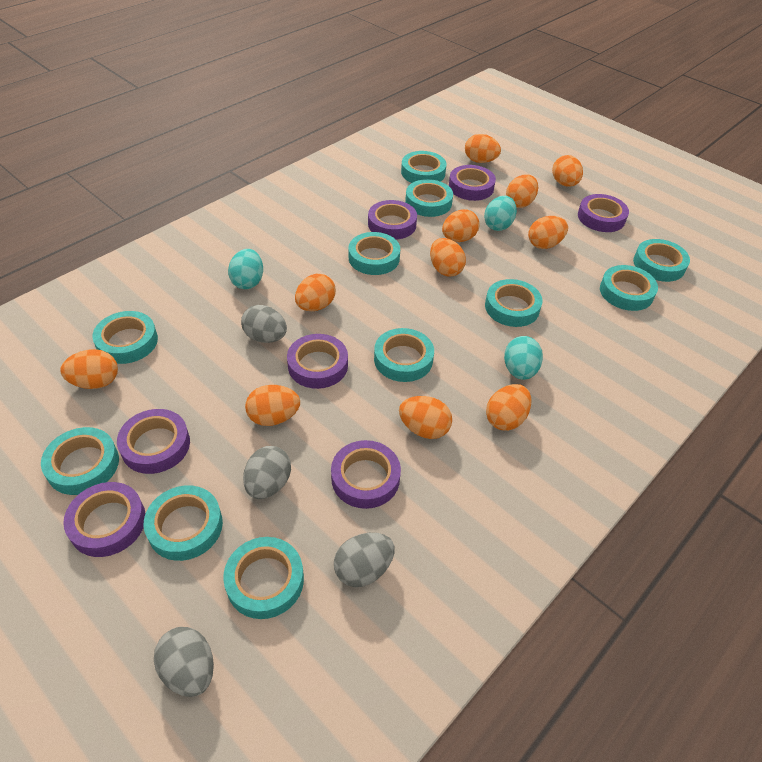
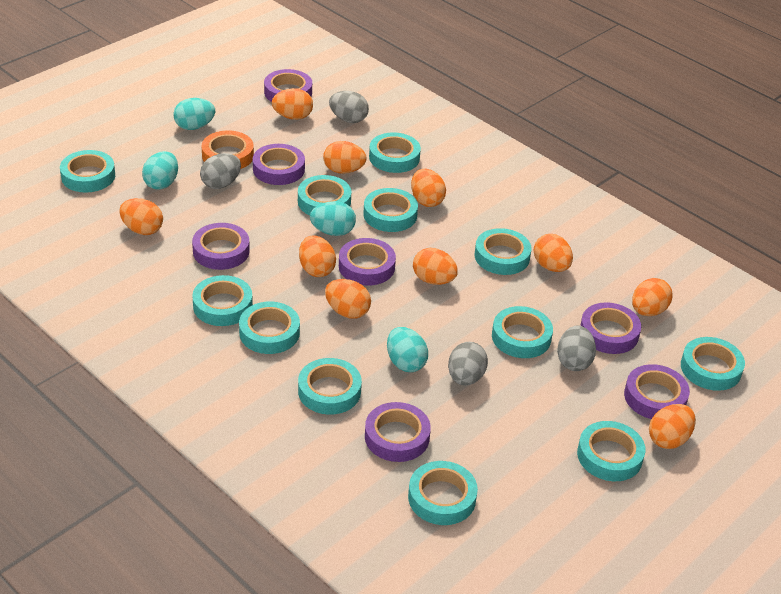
orange egg: [60,349,118,389] [245,385,300,426] [295,274,336,311] [399,396,452,439] [430,238,466,277] [442,209,479,242] [465,134,501,163] [486,384,531,431] [506,174,538,208] [528,216,568,249] [552,155,583,187] = 11 -> [119,198,163,235] [272,88,313,120] [299,236,336,277] [323,141,366,174] [325,279,371,319] [411,169,446,207] [413,248,458,285] [534,234,573,272] [632,278,672,316] [649,404,696,449] = 10
orange tape: none = 0 -> [202,131,254,169] = 1
turquoise egg: [228,249,263,289] [484,196,517,231] [504,336,543,380] = 3 -> [142,151,178,190] [173,98,215,130] [310,201,356,236] [387,327,428,372] = 4
turquoise tape: [41,427,119,495] [92,311,158,364] [144,485,223,561] [223,537,304,619] [349,232,400,275] [374,328,434,382] [401,151,447,183] [405,179,453,217] [485,279,543,327] [600,265,658,311] [633,239,690,282] = 11 -> [60,150,115,192] [192,275,253,326] [239,301,300,354] [298,175,351,215] [298,358,362,415] [363,188,418,232] [369,132,421,173] [408,461,478,525] [474,228,532,275] [492,306,553,358] [577,421,645,481] [681,337,745,391] = 12

